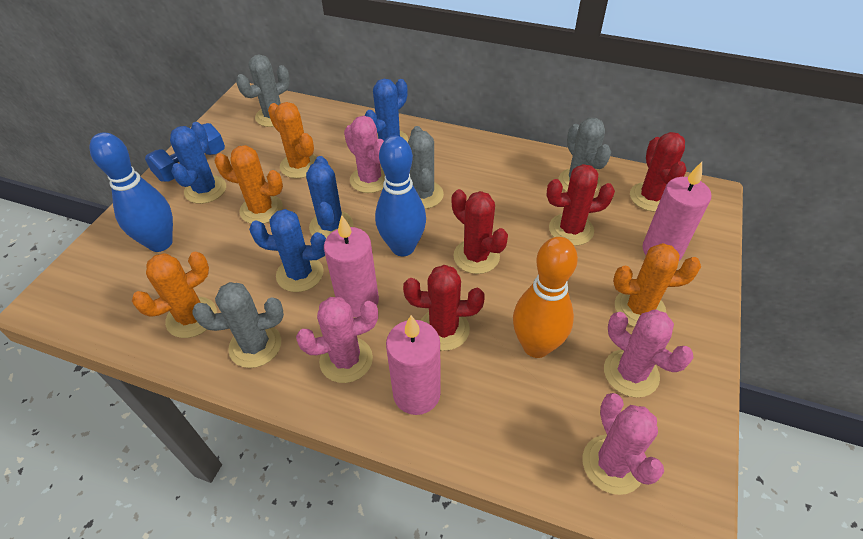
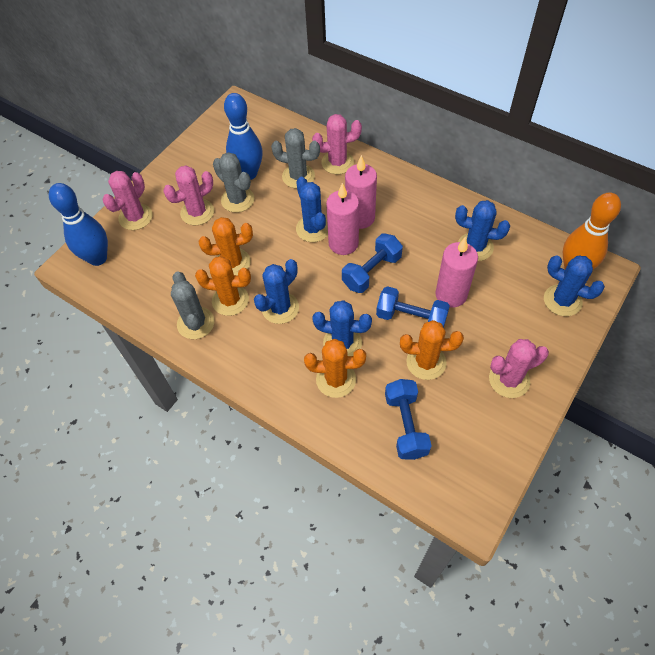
blue cactus: [170,122,226,204] [249,209,326,292] [306,156,353,238] [364,79,409,142] = 4 -> [254,259,299,324] [296,177,328,242] [312,300,372,356] [455,200,510,261] [544,255,605,316] = 5
blue dumbbell: [145,123,225,182] = 1 -> [342,233,403,293] [376,286,450,328] [385,379,432,460] = 3
grey cactus: [193,282,284,368] [236,54,290,127] [408,126,444,209] [558,118,611,192] = 4 -> [171,271,215,339] [213,152,255,213] [271,128,320,188] = 3
red cactus: [403,265,485,351] [452,189,508,274] [547,164,615,246] [630,132,687,212] = 4 -> none = 0

